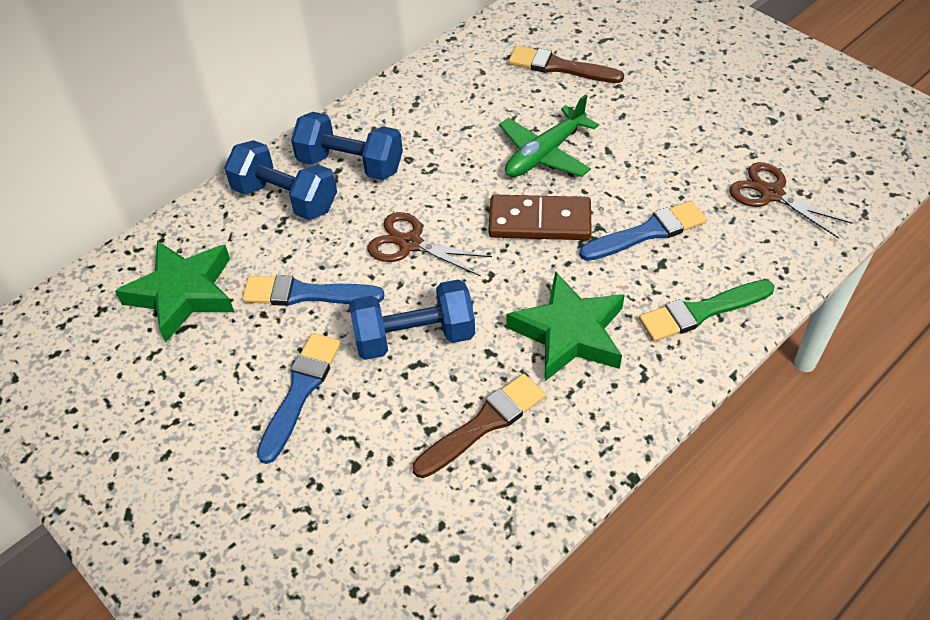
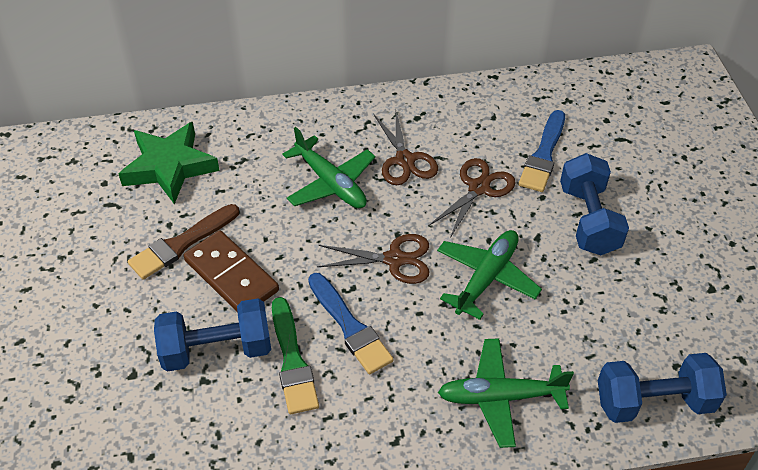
blue brush: [242,275,384,306] [257,333,341,464] [579,201,707,261] = 3 -> [308,273,394,374] [519,110,565,192] = 2
brown brush: [412,374,545,478] [508,46,624,83] = 2 -> [128,204,239,280] = 1
brown scissors: [367,212,492,276] [729,162,853,239] = 2 -> [317,234,429,284] [374,112,438,185] [429,158,516,238] = 3
green plane: [499,94,599,177] = 1 -> [282,127,375,208] [437,230,542,320] [438,338,574,448] = 3
green star: [115,241,234,343] [506,271,625,381] = 2 -> [118,122,220,204] = 1

